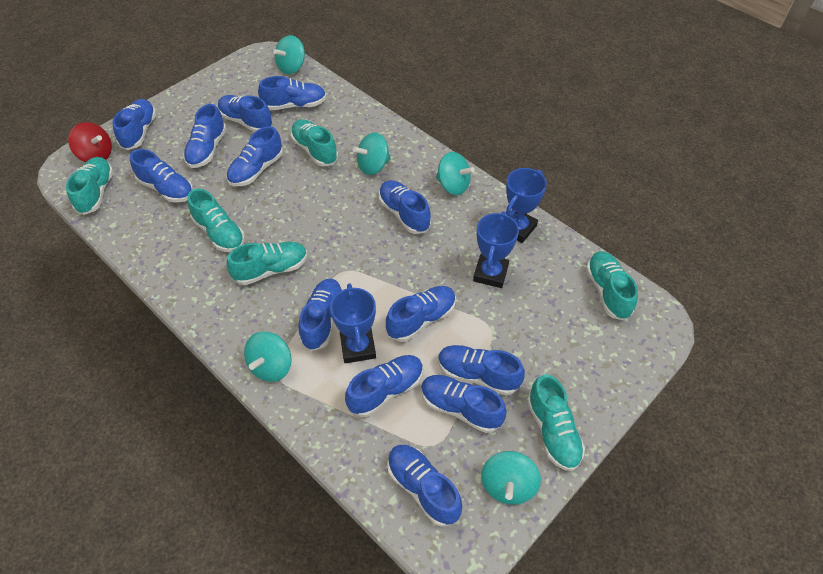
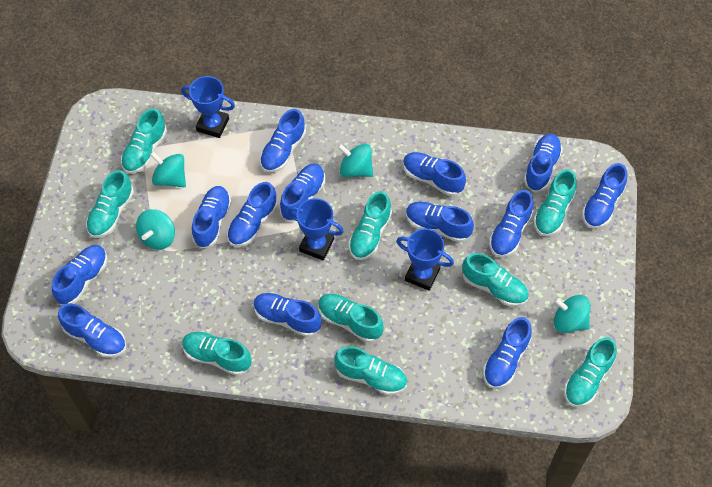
red spinning top: [68,122,112,162] = 1 -> none = 0
turquoise shoe: [66,157,113,215] [188,189,245,252] [227,241,308,285] [291,119,338,166] [527,374,585,471] [586,251,638,320] = 6 -> [86,170,134,238] [121,108,167,174] [182,331,251,376] [318,294,384,343] [334,346,407,395] [349,191,392,260] [462,253,529,307] [533,169,577,236] [564,337,617,407] = 9
turquoise spinning top: [244,332,292,382] [273,35,305,74] [353,132,391,175] [436,152,475,195] [481,451,541,505] = 5 -> [136,209,175,250] [150,151,186,187] [337,144,373,177] [553,295,590,333] = 4

